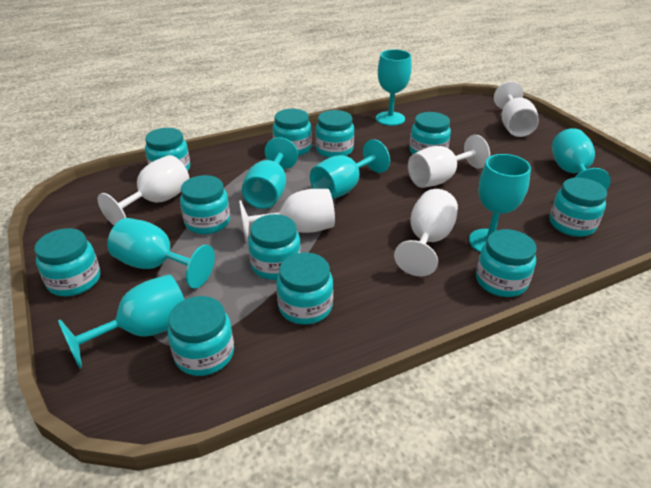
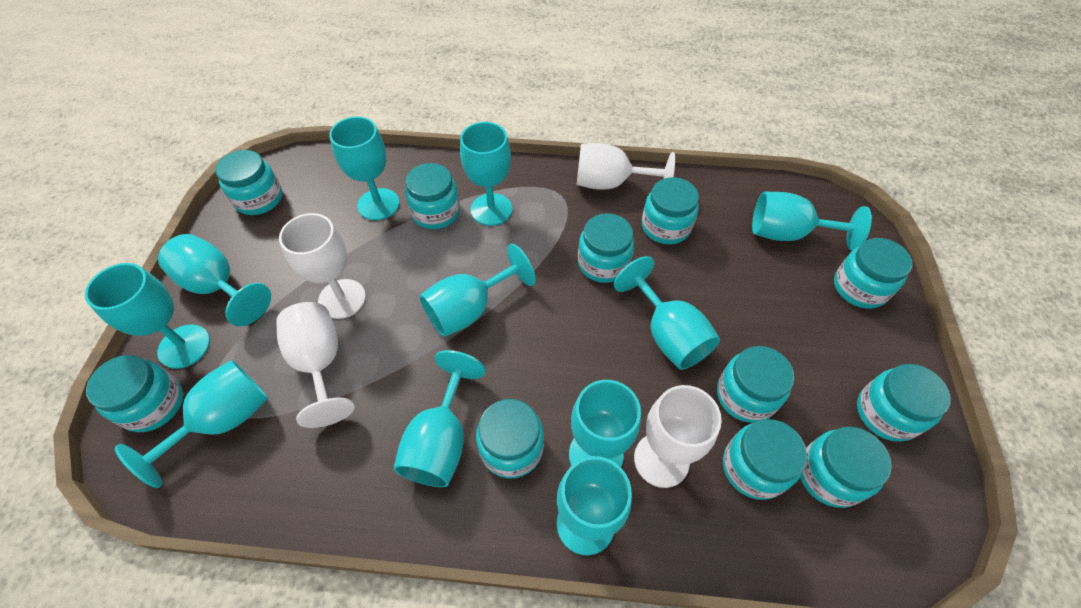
turquoise goblet: [58,274,185,368] [107,218,215,288] [242,137,298,209] [310,139,390,199] [376,49,412,126] [469,154,531,253] [552,128,611,190] = 7 -> [85,263,210,369] [115,360,268,488] [158,234,271,326] [329,117,400,220] [394,350,486,487] [419,244,536,337] [460,122,512,226] [557,456,632,555] [569,380,641,467] [614,256,720,370] [752,192,872,251] = 11
white goblet: [97,155,190,225] [239,189,335,241] [394,189,458,277] [408,135,490,188] [494,82,539,137] = 5 -> [276,302,355,428] [279,213,366,319] [577,143,675,190] [634,385,722,488] = 4

